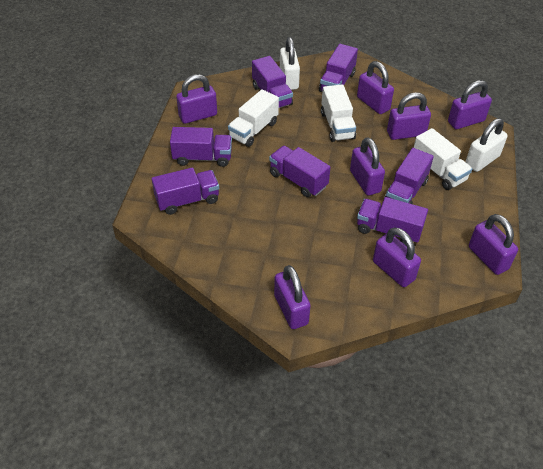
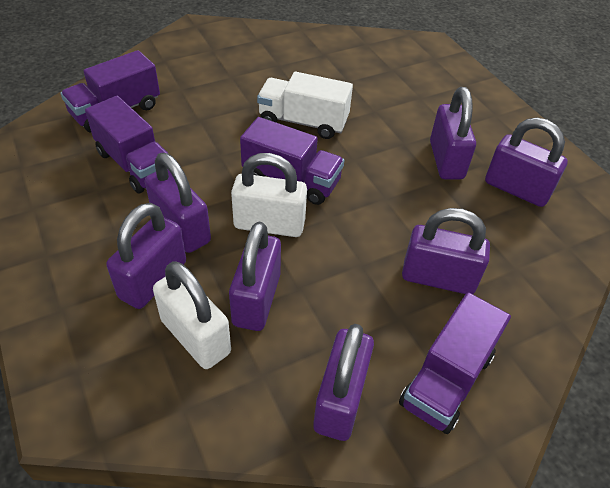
purple padlock: [176,74,217,124] [274,265,311,329] [350,137,385,196] [357,61,394,114] [373,227,421,287] [387,92,431,140] [448,80,492,129] [469,214,518,275] = 8 -> [106,203,186,309] [145,153,211,253] [229,222,281,331] [313,324,374,441] [402,208,490,294] [430,87,476,179] [485,118,568,207] = 7
purple truck: [152,168,219,215] [170,127,232,167] [252,56,293,108] [269,146,331,197] [319,44,358,92] [357,197,428,245] [384,148,434,204] = 7 -> [61,50,160,132] [85,96,169,193] [240,117,344,205] [399,292,511,434] = 4
white truck: [228,89,279,147] [321,84,356,142] [414,128,472,190] = 3 -> [257,72,353,139] = 1

